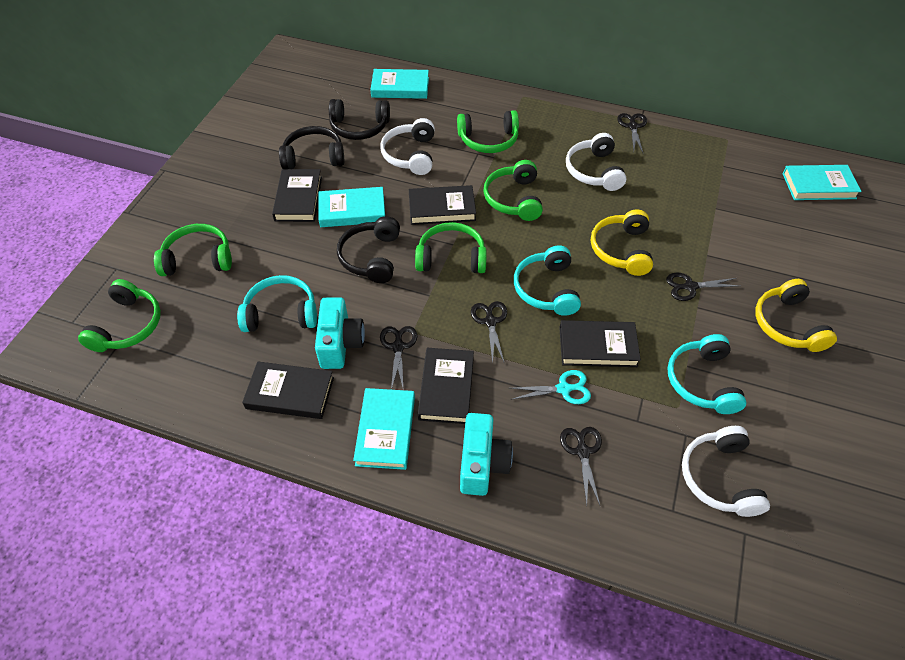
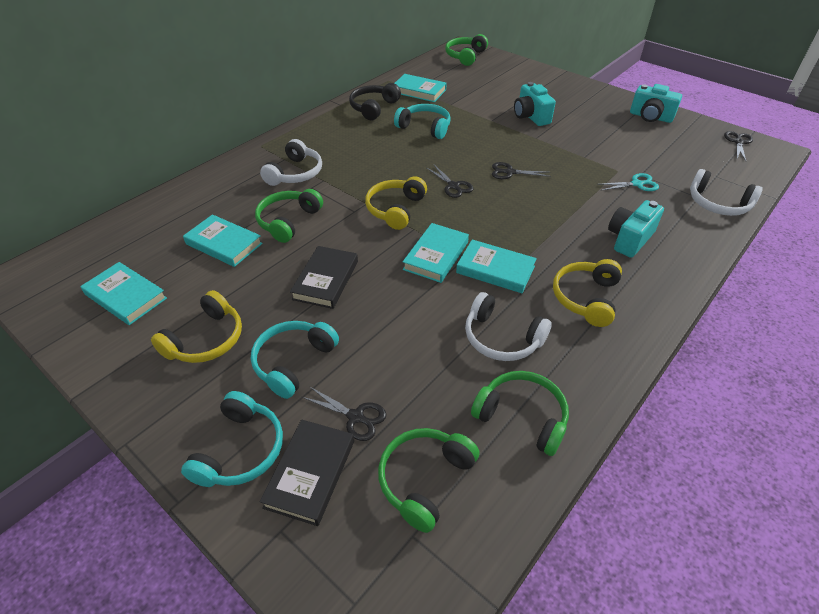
black book: [242,361,334,419] [272,169,322,222] [409,185,476,225] [418,348,474,424] [559,320,641,367] = 5 -> [259,420,354,526] [290,246,358,309] = 2
black headphones: [279,126,344,169] [329,99,390,140] [337,216,400,283] = 3 -> [349,83,401,120] = 1
black scissors: [380,326,417,390] [471,301,507,364] [560,427,602,505] [617,113,647,153] [666,273,739,301] = 5 -> [302,386,386,441] [427,165,474,198] [492,162,551,179] [724,131,753,161] = 4
green headphones: [78,279,161,352] [154,224,232,276] [415,222,487,273] [457,110,519,153] [484,160,543,221] = 5 -> [255,189,323,243] [378,428,480,533] [445,34,488,66] [471,371,569,456] = 4
turquoise book: [318,187,385,227] [353,388,415,470] [370,69,429,99] [782,165,862,200] = 4 -> [80,262,167,325] [183,214,263,267] [394,74,447,102] [403,223,469,283] [456,239,537,293] = 5
turquoise camera: [315,297,365,369] [460,413,513,496] = 2 -> [514,82,556,126] [608,200,664,258] [630,84,682,123] = 3
yellow headphones: [591,210,653,276] [755,279,837,352] = 2 -> [151,290,242,363] [365,176,427,230] [553,259,622,327] = 3

